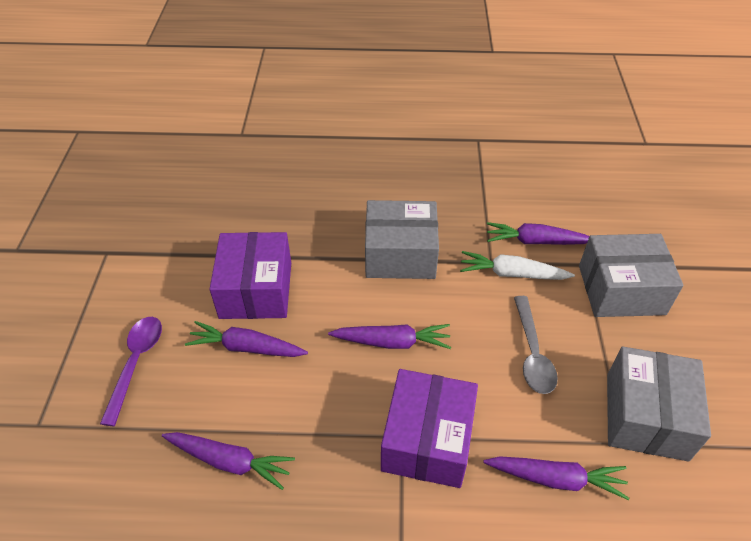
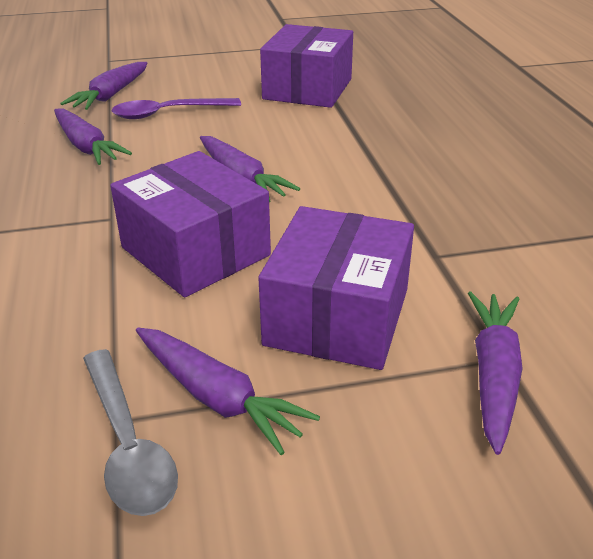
grey box: [365,200,439,279] [579,234,683,317] [607,346,711,462] = 3 -> none = 0
purple box: [210,232,291,319] [381,369,478,488] = 2 -> [110,151,271,297] [258,206,414,370] [260,24,353,108] = 3
white carrot: [460,251,575,280] = 1 -> none = 0

